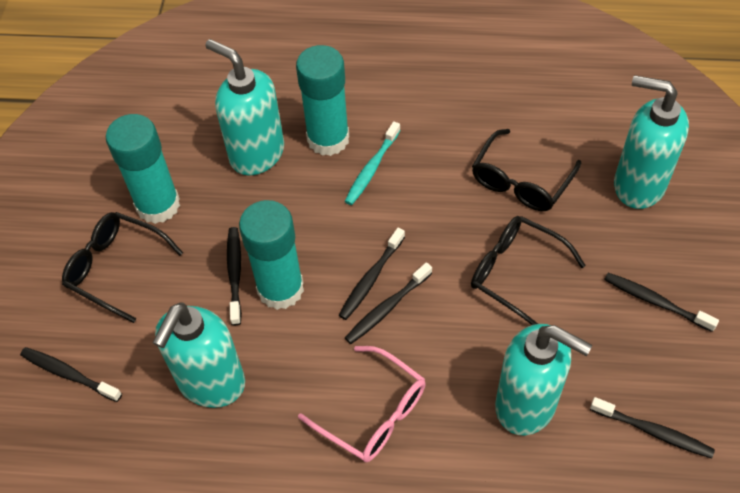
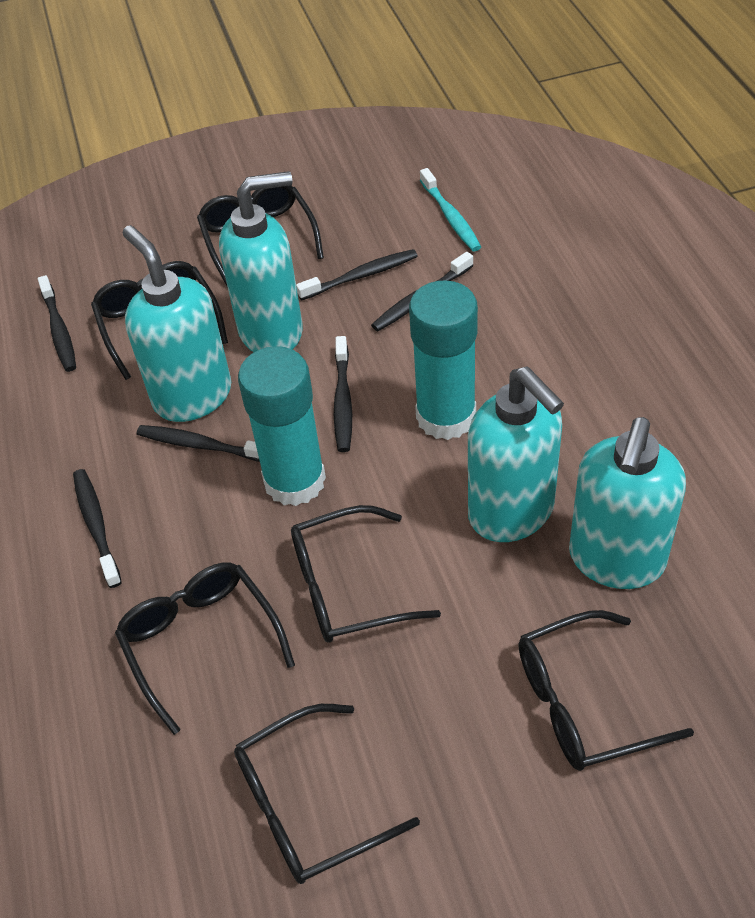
black glasses: [62,212,183,323] [471,216,586,325] [472,129,581,211] = 3 -> [91,261,228,380] [115,563,295,735] [197,185,324,288] [234,704,420,884] [291,505,441,643] [518,610,694,771] = 6
pink glasses: [298,346,426,462] = 1 -> none = 0
turquoise glue stick: [106,114,180,224] [239,200,304,310] [296,45,349,156] = 3 -> [238,346,326,506] [409,280,478,440] = 2

